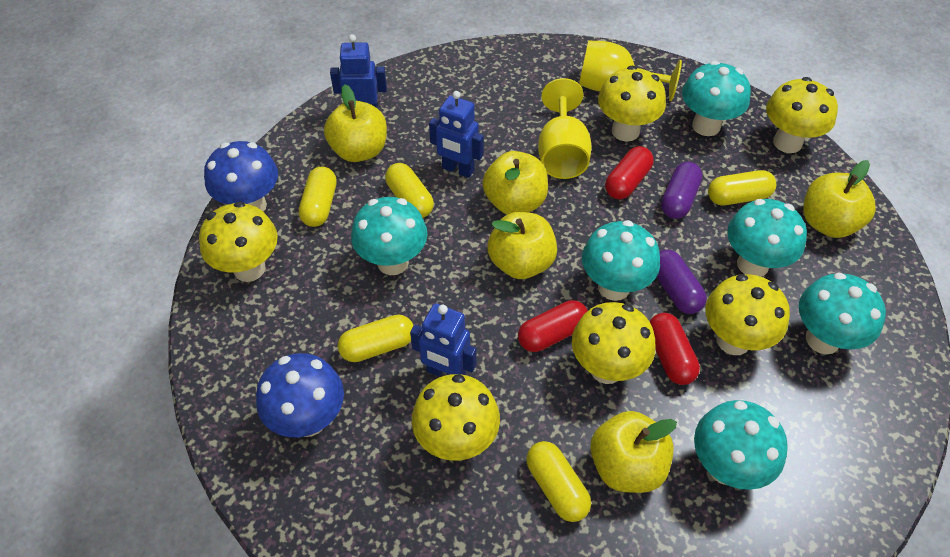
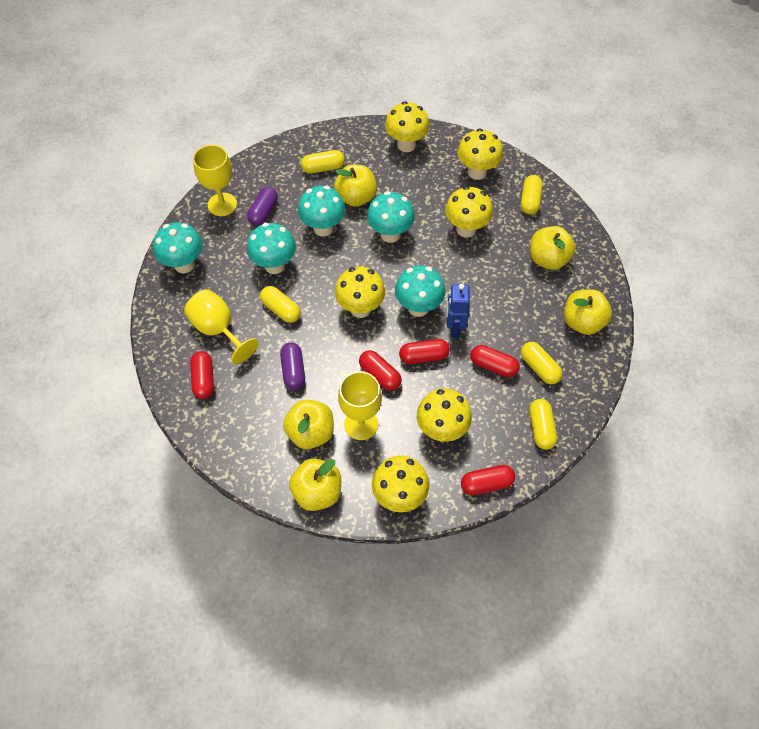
blue mushroom: [204,141,278,212] [256,353,344,437] = 2 -> none = 0
blue robot: [330,34,387,109] [410,303,476,377] [429,91,484,178] = 3 -> [447,284,470,338] = 1
red capsule: [518,300,588,352] [605,146,653,199] [650,313,700,385] = 3 -> [190,351,214,399] [359,350,402,391] [399,339,450,364] [461,465,515,495] [470,345,520,377] = 5
turquoise mushroom: [351,197,427,275] [582,220,660,301] [682,61,751,136] [694,400,788,490] [727,199,807,277] [799,273,886,354] = 6 -> [153,222,203,273] [247,223,296,274] [298,186,345,237] [367,191,415,243] [395,265,445,317] = 5
yellow goblet: [538,78,592,179] [579,40,682,101] = 2 -> [184,289,259,364] [193,145,237,216] [338,371,382,440] = 3

